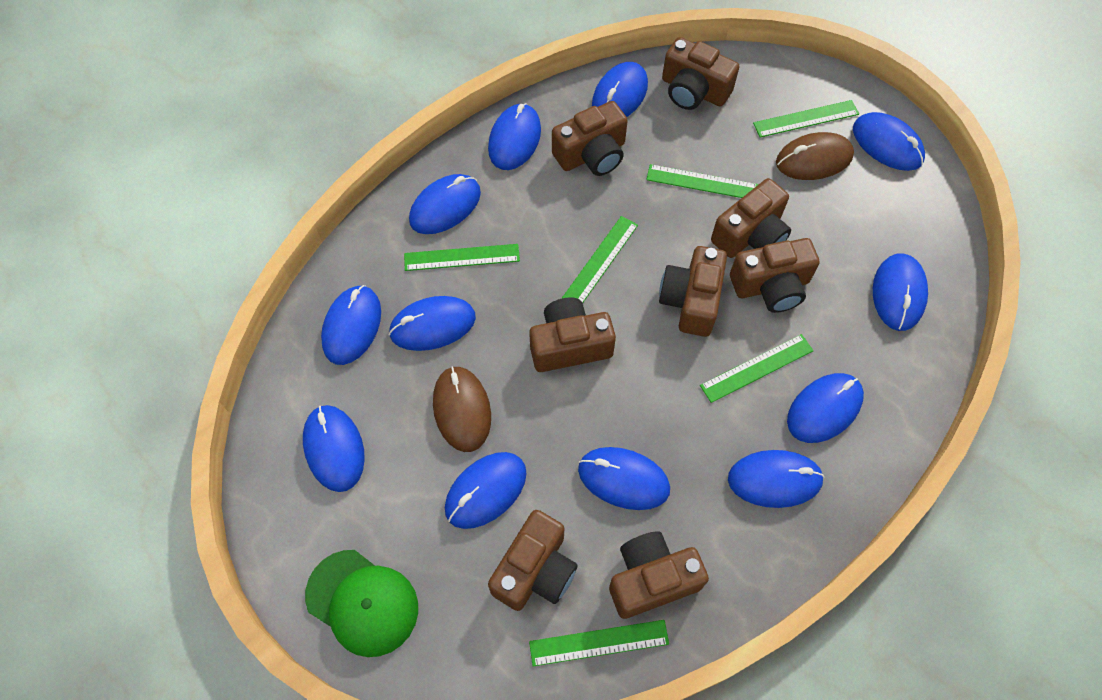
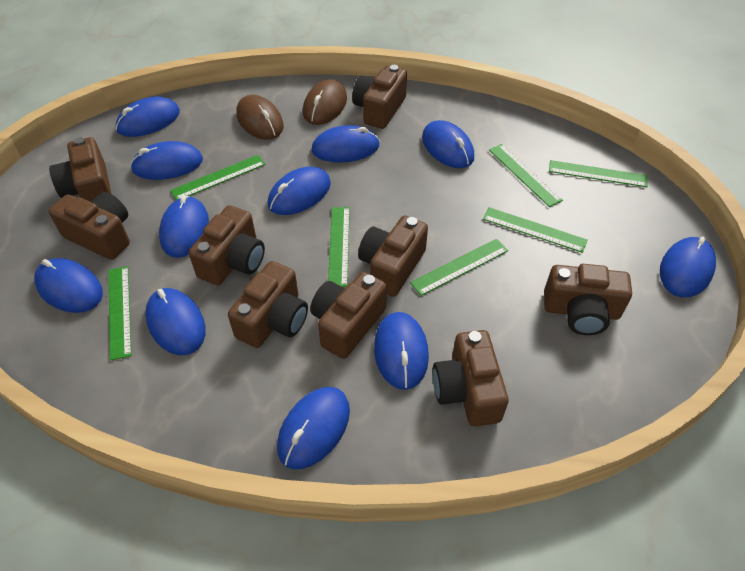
blue mouse: [303,405,365,492] [321,285,381,365] [389,296,476,351] [409,174,481,234] [445,452,527,529] [488,103,541,170] [578,447,670,510] [592,62,648,117] [728,450,824,508] [787,373,864,443] [853,112,925,171] [873,253,928,331] = 12 -> [34,258,103,313] [116,97,180,137] [130,141,203,180] [145,288,206,355] [159,195,209,258] [268,167,331,215] [277,387,350,469] [311,125,380,162] [374,312,429,390] [422,120,474,168] [660,237,716,297] = 11
brown camera: [488,510,578,611] [529,298,616,372] [552,101,628,176] [609,531,709,619] [659,246,727,337] [662,37,739,110] [711,178,791,258] [730,238,820,313] = 8 -> [49,137,112,202] [49,192,130,260] [189,205,265,285] [228,261,308,348] [310,272,387,359] [352,65,407,129] [358,215,428,297] [432,330,509,426] [544,264,632,335] = 9
green cap: [305,550,418,657] = 1 -> none = 0
green ruler: [404,244,520,271] [529,620,669,666] [561,216,638,303] [646,164,758,198] [700,334,814,403] [753,100,859,138] = 6 -> [109,266,132,361] [170,155,266,200] [328,207,350,287] [410,239,508,296] [483,207,588,253] [489,144,563,207] [549,160,648,187] = 7

